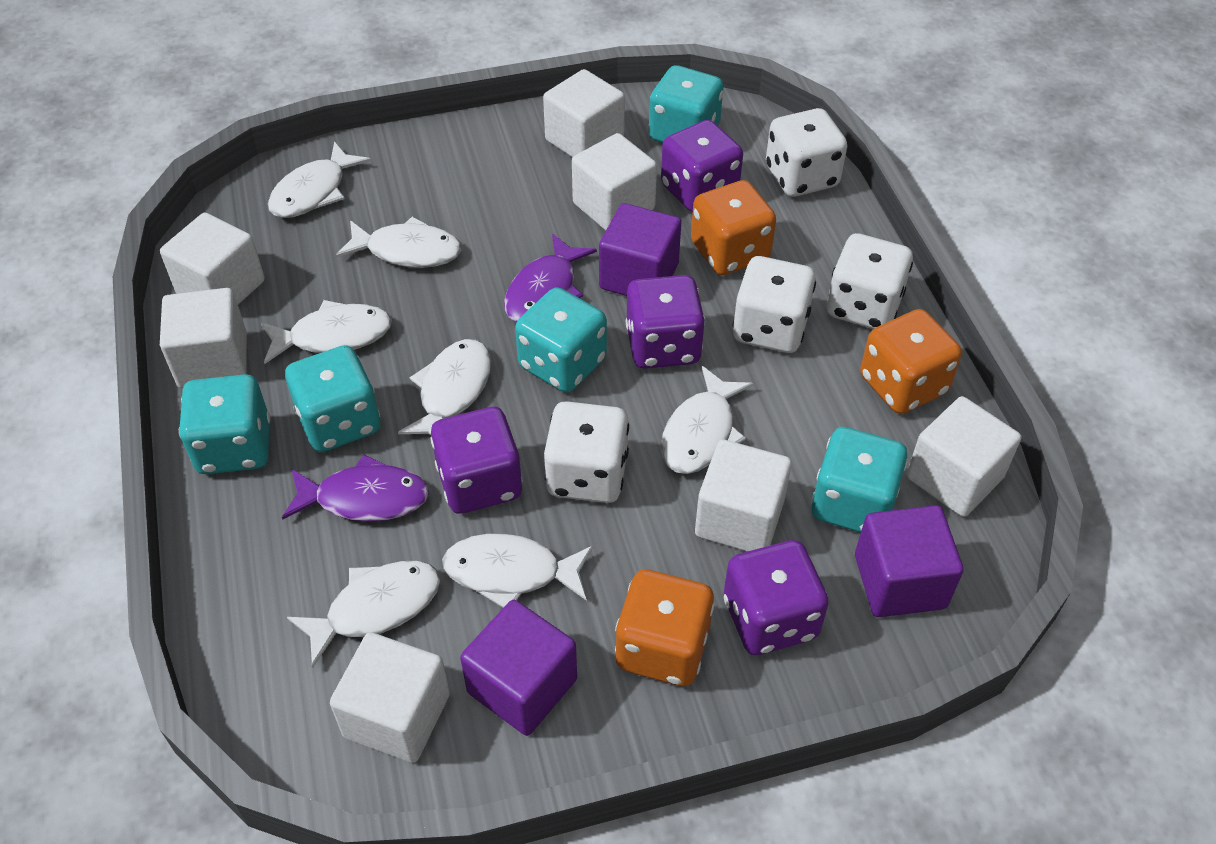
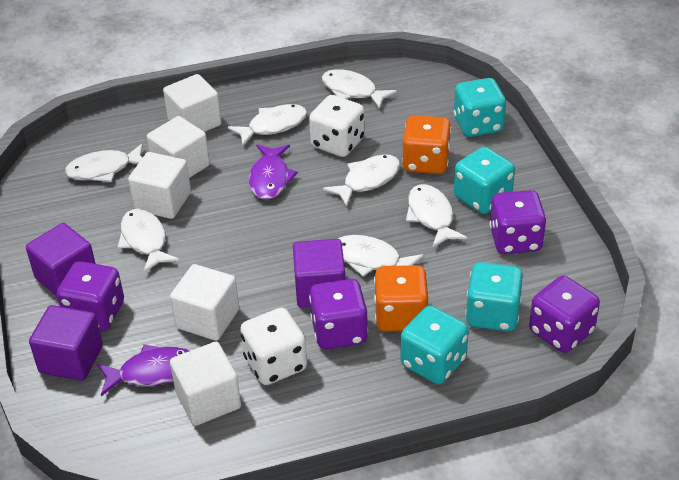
orange dice: [615,569,714,686] [691,180,776,275] [860,309,962,414] = 3 -> [374,265,428,332] [402,115,451,174] = 2
turquoise dice: [179,374,270,474] [285,345,380,452] [515,287,607,392] [649,65,724,143] [811,427,908,533] = 5 -> [400,306,469,384] [454,78,506,137] [454,147,515,214] [465,262,524,331] = 4
white cube: [160,213,265,304] [160,288,247,388] [330,632,450,763] [543,69,625,158] [572,133,657,231] [695,439,792,552] [907,396,1021,517] = 7 -> [128,152,191,219] [147,116,210,178] [163,74,222,132] [170,264,239,341] [170,342,241,426] = 5
white dice: [544,401,629,503] [733,256,816,353] [766,108,847,197] [827,233,913,329] = 4 -> [240,308,307,385] [309,95,365,157] = 2

